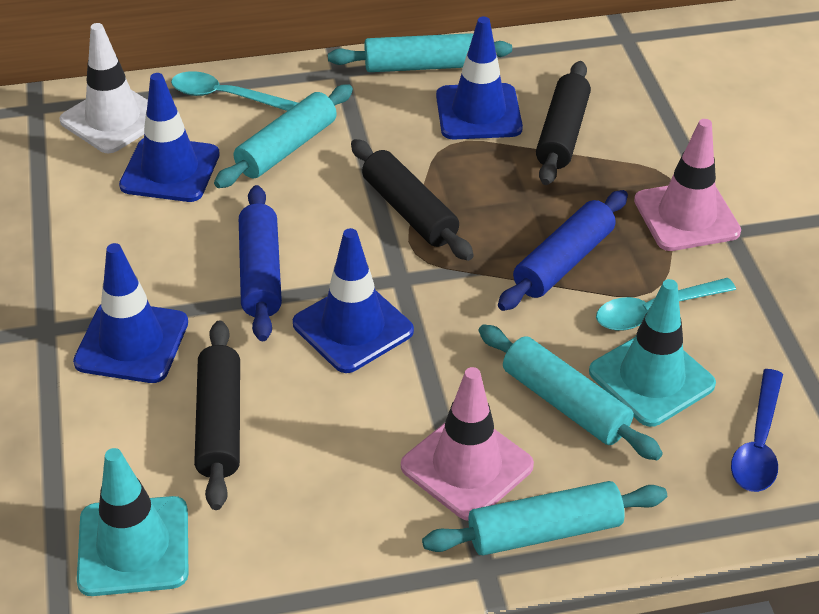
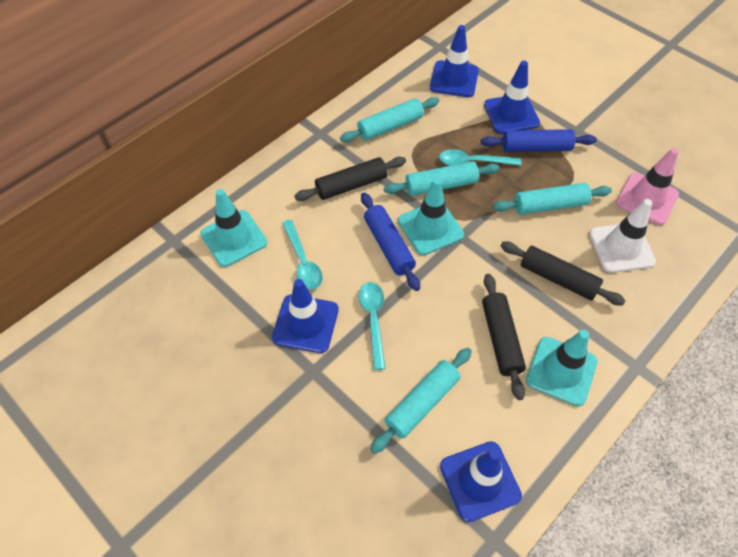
blue spoon: [731,369,783,492] = 1 -> none = 0
pink traffic cone: [401,367,534,521] [634,119,741,251] = 2 -> [616,148,679,225] = 1
turquoise spoon: [171,71,298,111] [596,278,736,331] = 2 -> [282,220,322,289] [359,282,386,370] [439,149,521,166] = 3
turquoise traffic cone: [77,448,188,596] [589,279,716,427] = 2 -> [200,189,267,267] [398,178,464,255] [526,330,597,406] = 3

